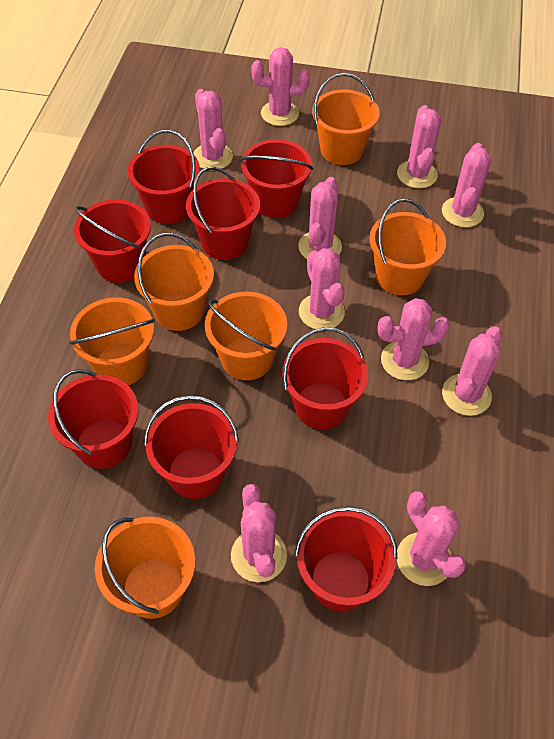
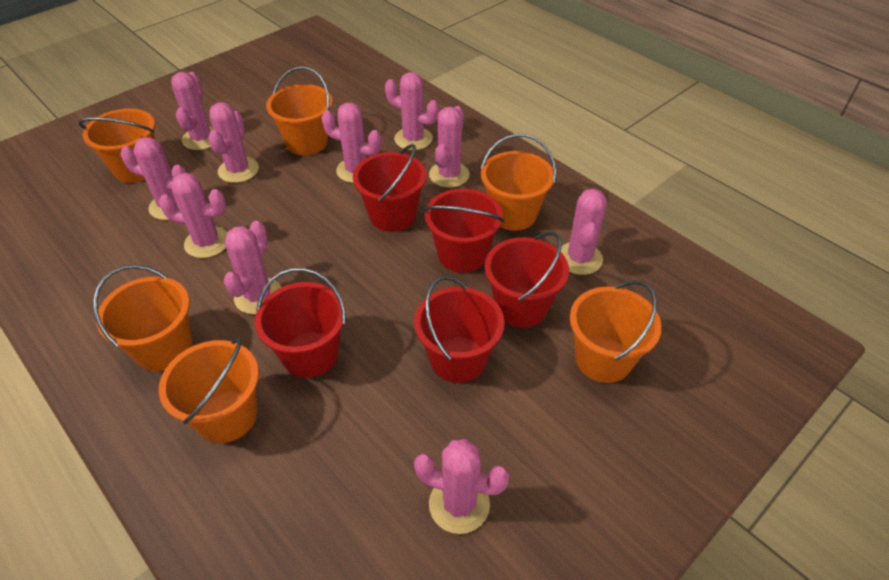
red bucket: [48,369,139,469] [74,199,151,283] [128,130,200,224] [144,395,239,499] [186,167,260,260] [240,139,313,218] [282,327,368,429] [295,507,398,611] = 8 -> [255,268,346,378] [353,144,427,232] [414,276,504,383] [424,188,504,273] [485,232,569,328] = 5

